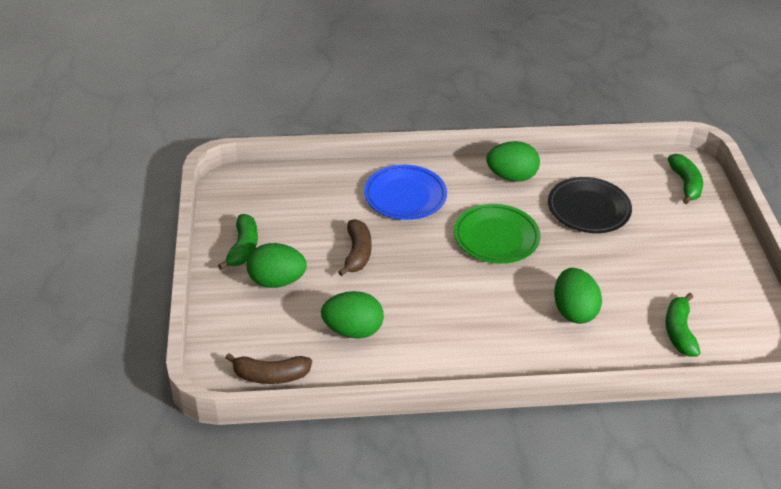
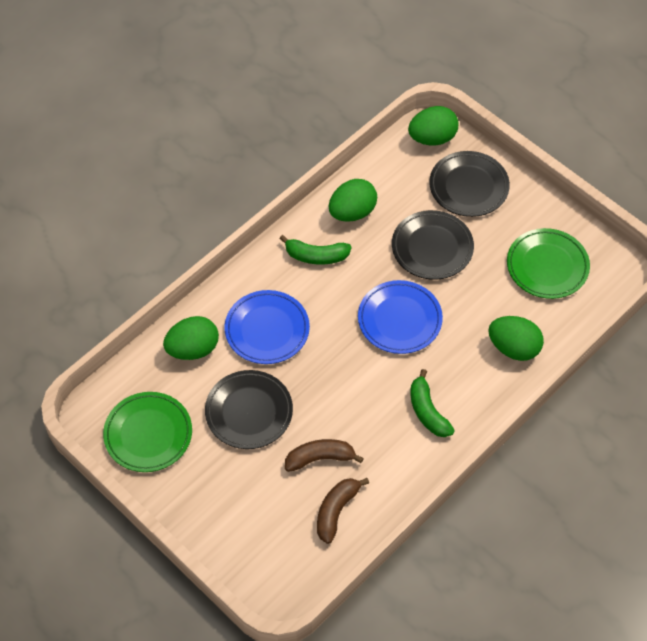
black plate: [548,177,632,233] = 1 -> [205,370,293,449] [392,210,474,280] [429,151,510,217] = 3
blue plate: [364,165,447,220] = 1 -> [225,290,310,364] [358,280,443,354] = 2
green banana: [218,214,258,270] [665,293,701,357] [668,154,703,204] = 3 -> [280,235,352,265] [411,369,455,437] = 2
green plate: [454,204,540,264] = 1 -> [103,392,192,472] [507,228,590,299] = 2

